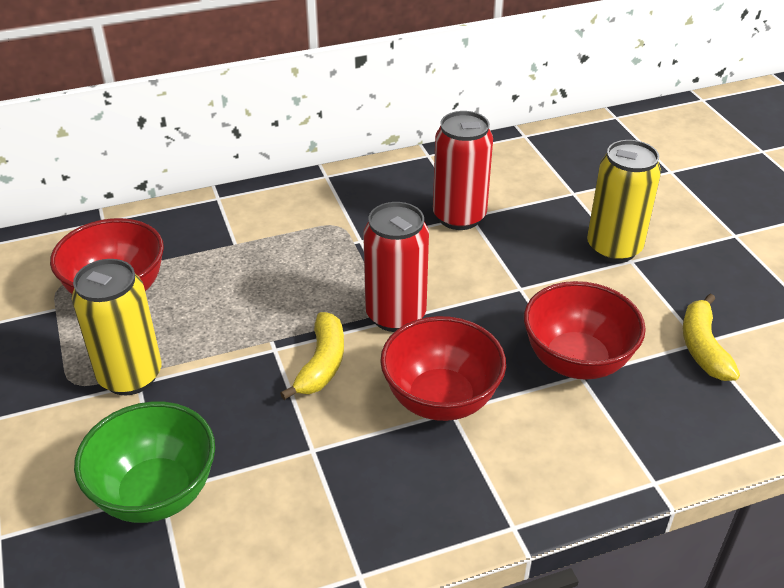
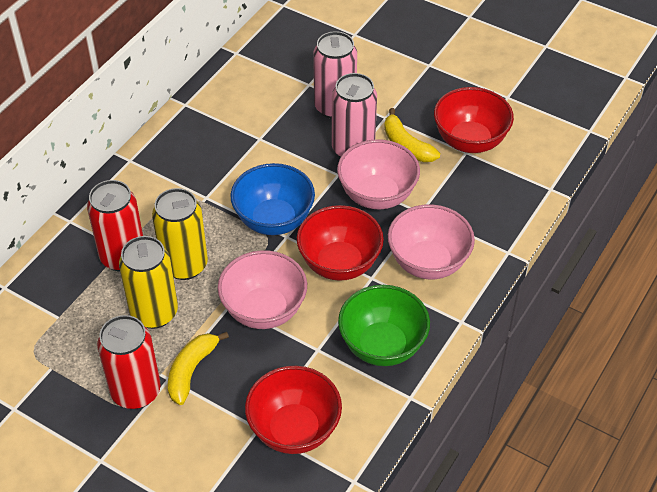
blue bowl: none = 0 -> [230,163,315,235] = 1
pink bowl: none = 0 -> [218,250,307,329] [337,139,420,209] [388,204,475,279] = 3
pink can: none = 0 -> [313,31,357,119] [332,73,377,158] = 2

